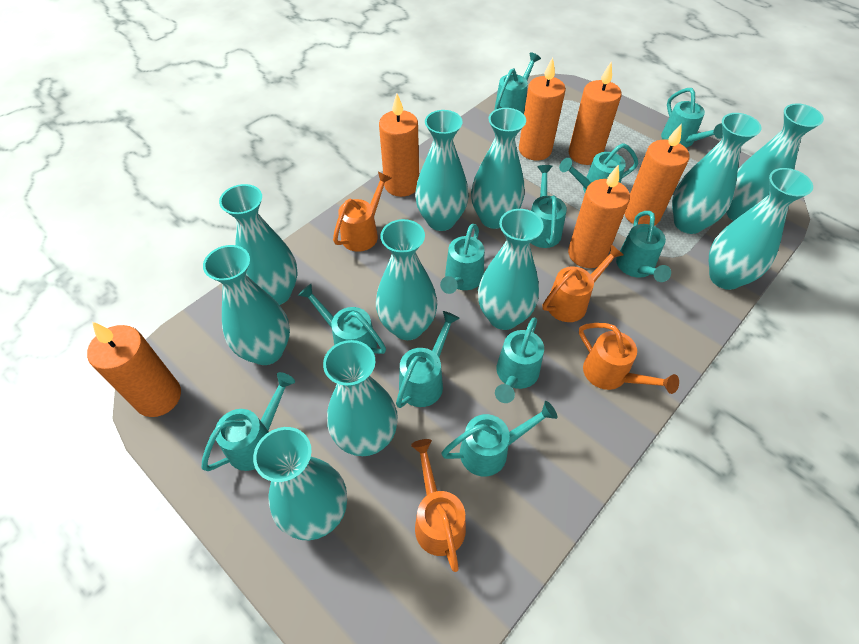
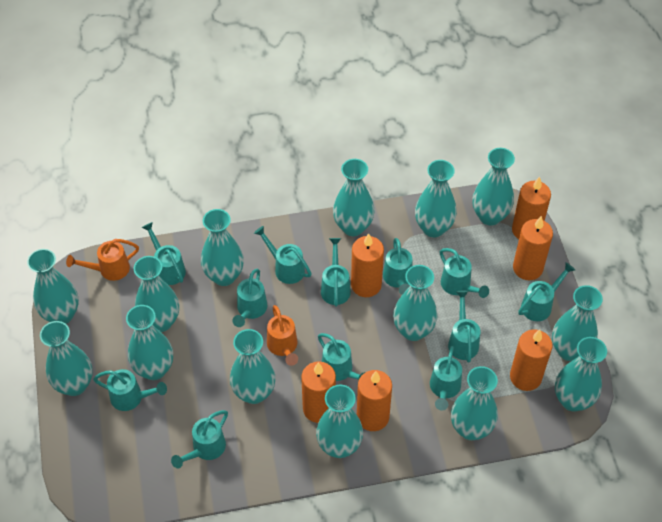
orange watering can: [333,172,392,252] [411,439,466,572] [542,244,624,322] [579,323,679,394] = 4 -> [66,239,139,281] [267,305,298,366] = 2
turquoise vase: [203,245,290,365] [219,184,298,305] [253,427,347,540] [323,340,398,456] [376,219,437,340] [415,110,469,231] [471,108,526,229] [478,209,544,330] [672,113,762,234] [709,168,813,290] [726,103,824,221] = 11 -> [27,249,79,324] [40,321,93,396] [126,305,173,380] [134,256,179,332] [201,209,244,286] [230,329,276,404] [316,385,363,458] [333,159,375,236] [393,265,438,341] [415,160,457,237] [451,366,498,440] [472,148,515,226] [552,285,603,361] [555,337,607,412] = 14
turquoise watering can: [202,372,295,471] [298,284,386,354] [396,311,460,408] [440,224,484,294] [441,401,557,476] [495,52,541,114] [495,317,544,403] [531,165,567,248] [559,143,638,193] [616,211,671,282] [661,88,723,147] = 11 -> [93,369,167,411] [142,222,186,285] [171,410,228,468] [233,269,267,327] [254,226,312,284] [318,333,365,381] [321,238,351,307] [383,238,412,295] [430,346,462,411] [440,248,489,298] [448,291,480,363] [518,263,575,321] = 12

